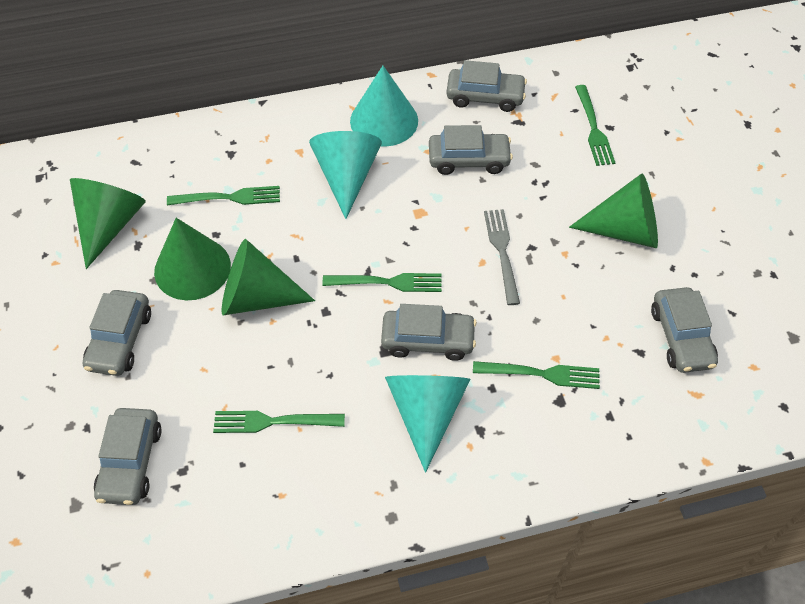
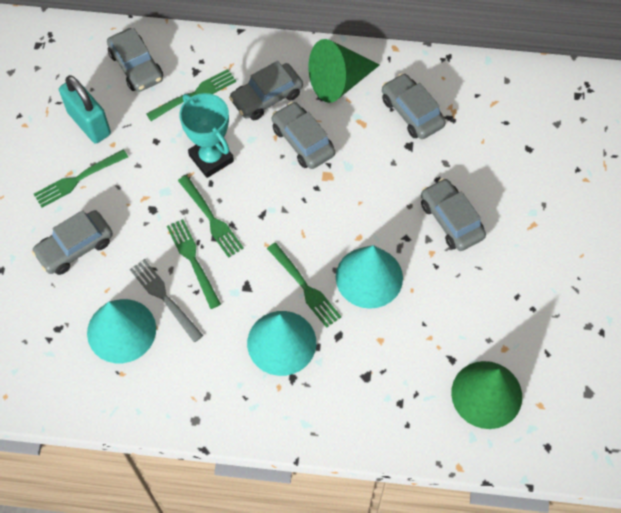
green cone: [70,178,146,269] [154,218,231,300] [222,239,315,315] [569,173,658,248] = 4 -> [309,39,380,103] [451,361,522,429] = 2
turquoise padlock: none = 0 -> [59,75,111,143] = 1
turquoise trophy: none = 0 -> [179,93,234,178] = 1

